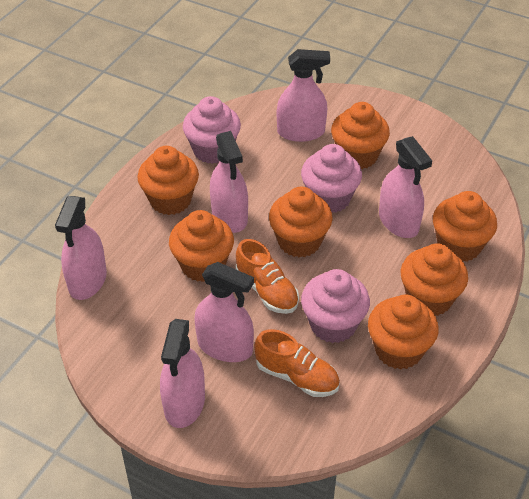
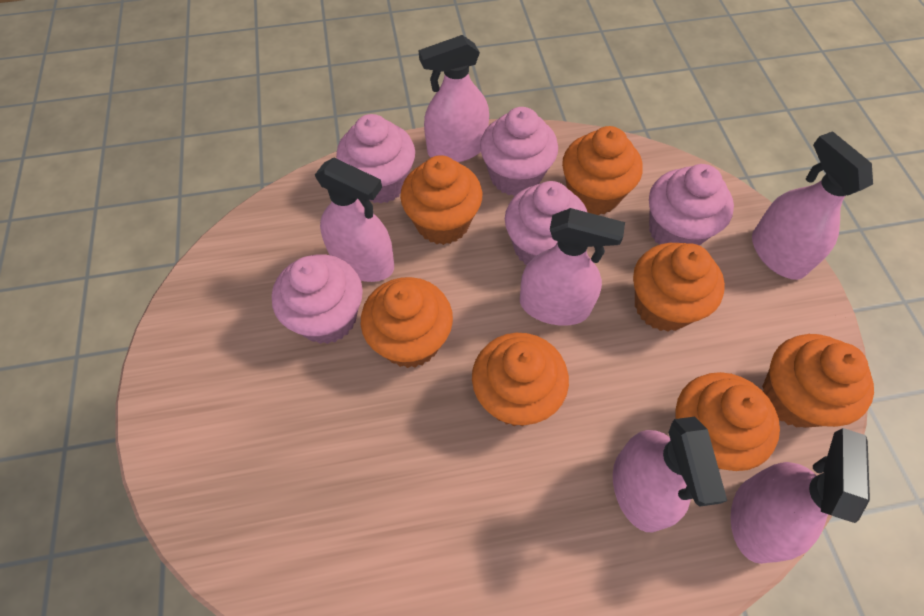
orange shoe: [236,239,299,314] [254,329,340,397] = 2 -> none = 0
pink cupcake: [183,96,241,164] [301,144,362,213] [301,269,370,343] = 3 -> [272,254,363,344] [336,114,415,204] [480,107,558,196] [505,181,587,265] [649,164,734,246] = 5

